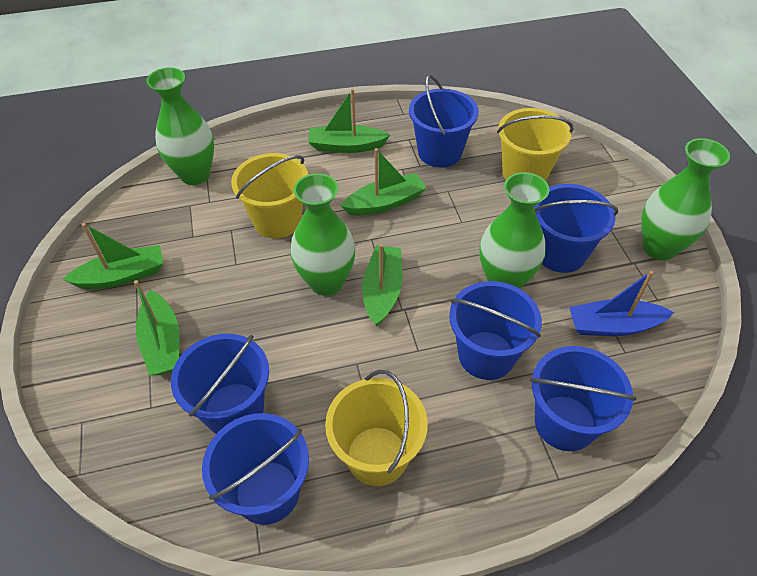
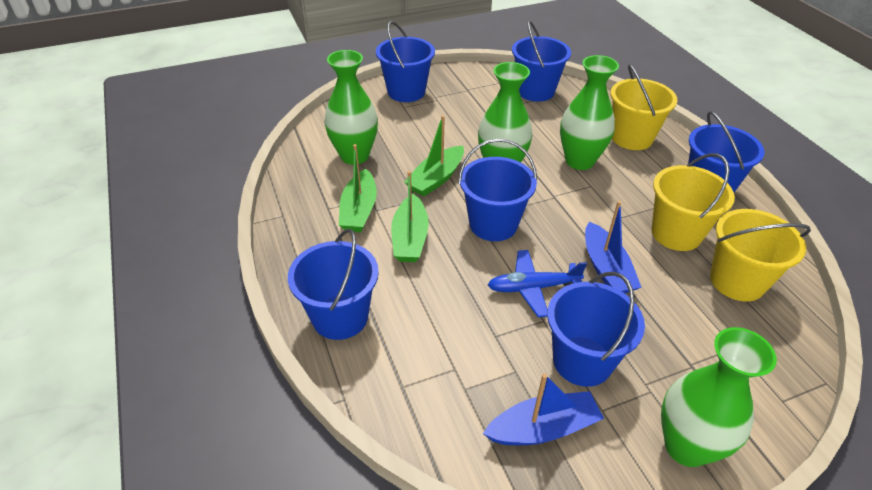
blue boat: [569,271,674,336] = 1 -> [483,374,604,445] [585,201,642,293] = 2
blue plane: none = 0 -> [488,250,587,317] = 1
green boat: [62,223,163,289] [134,280,179,376] [308,89,390,153] [341,148,427,216] [362,244,403,326] = 5 -> [339,144,377,232] [391,171,429,262] [404,115,464,197] = 3

